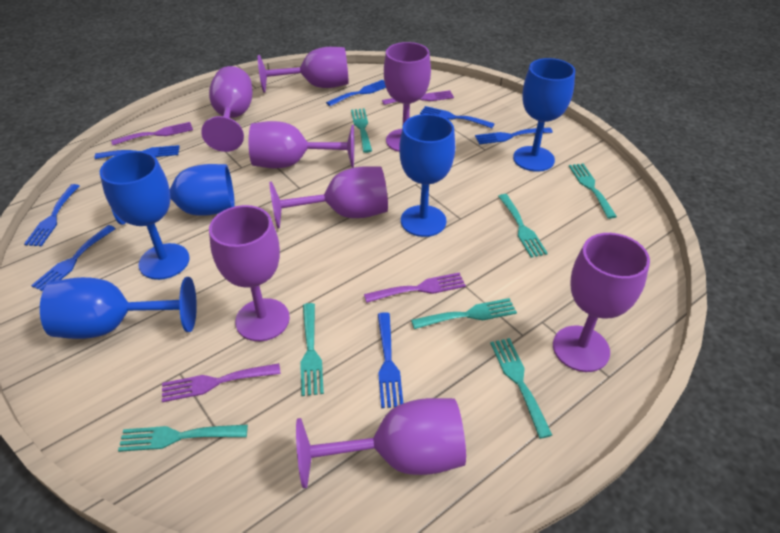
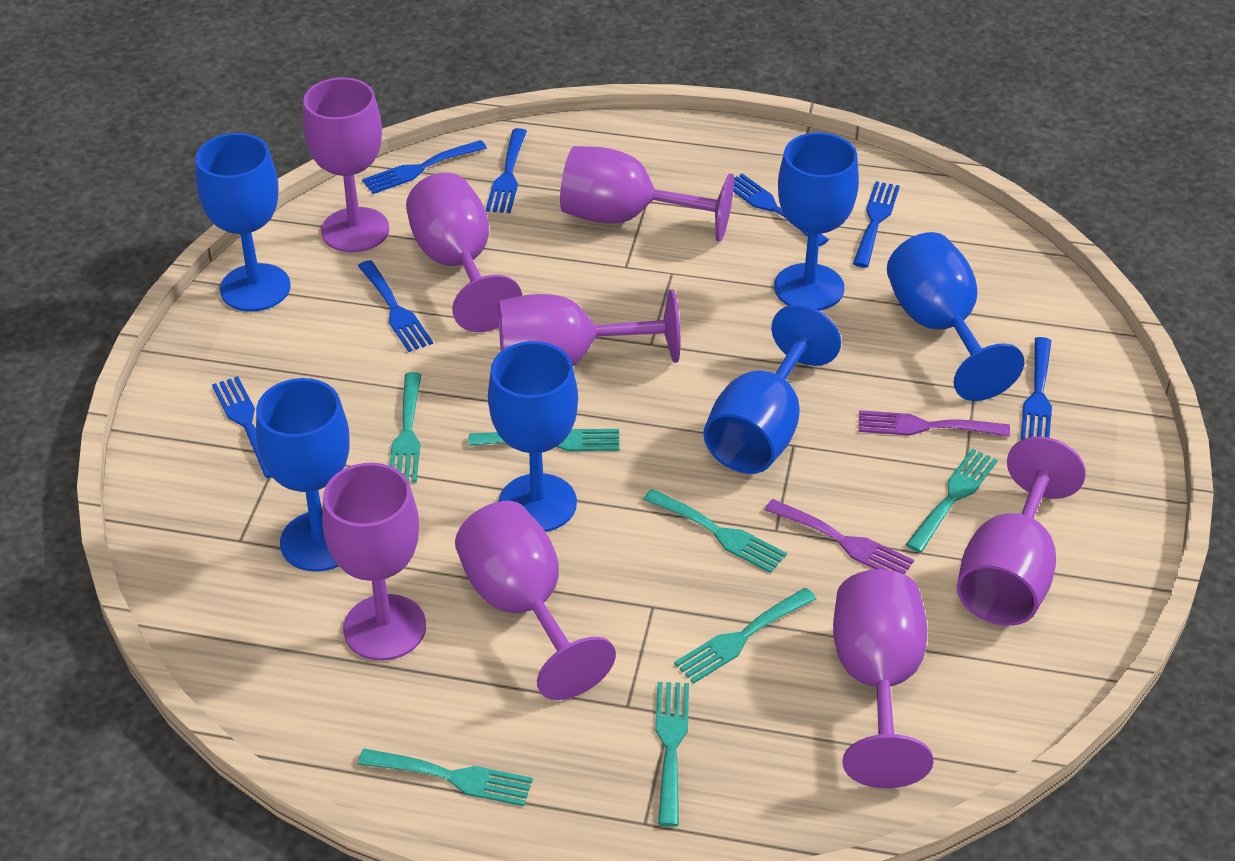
blue goblet: [40,277,197,339] [100,151,190,280] [111,164,235,225] [399,114,455,237] [513,58,575,172] = 5 -> [195,133,291,312] [256,378,350,572] [488,341,578,532] [703,304,841,474] [774,133,859,311] [887,232,1024,401] = 6
purple fork: [111,122,193,145] [162,363,281,402] [364,272,466,303] [382,90,454,105] = 4 -> [765,499,914,574] [858,410,1010,437] = 2

